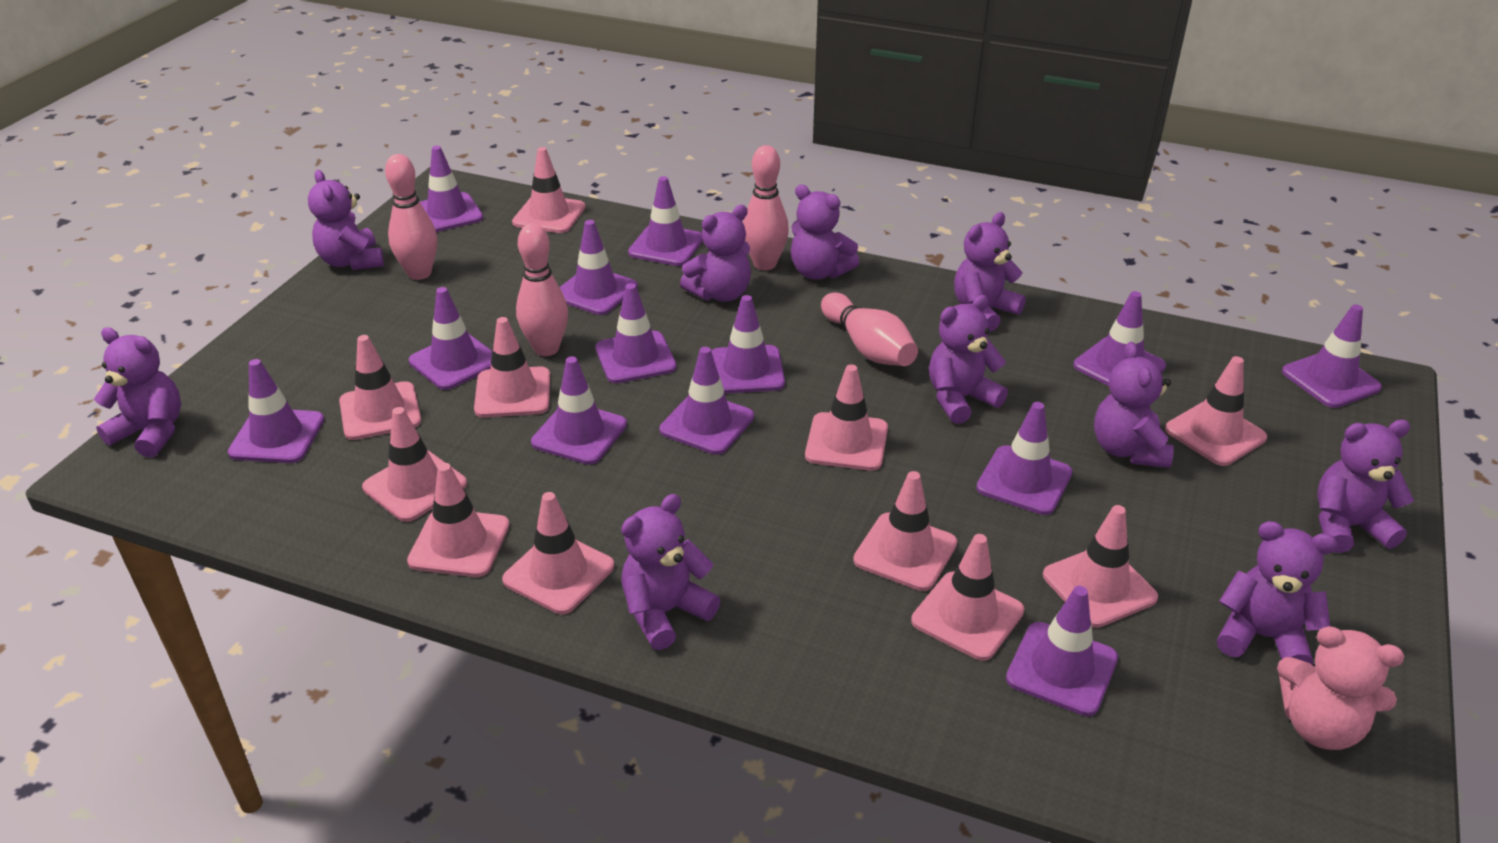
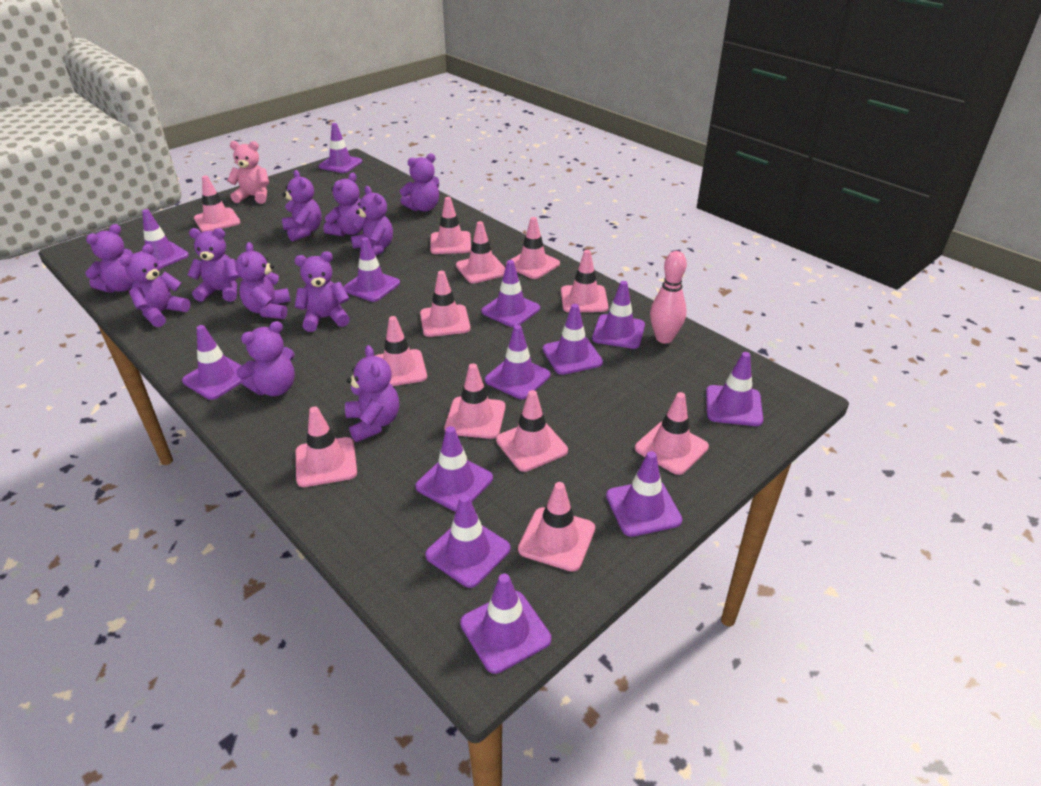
pink bowling pin: [385,154,437,280] [516,223,568,356] [743,145,789,270] [821,292,918,366] = 4 -> [650,251,687,344] = 1
pink traffic cone: [339,335,421,440] [362,407,467,522] [407,463,510,577] [474,317,550,418] [502,492,614,614] [512,147,586,233] [805,364,888,471] [853,471,957,591] [911,534,1024,661] [1043,505,1158,628] [1165,356,1267,466] = 11 -> [194,176,241,232] [295,406,357,487] [375,316,427,386] [420,271,471,337] [430,197,471,254] [444,363,505,439] [456,221,505,284] [496,390,568,472] [506,217,560,279] [518,482,595,572] [561,250,609,312] [635,392,709,475] = 12
purple teddy bear: [94,327,181,458] [308,170,384,270] [621,494,720,650] [680,205,751,302] [791,184,859,280] [929,295,1008,424] [954,212,1026,332] [1094,342,1174,468] [1217,521,1337,665] [1317,420,1414,553] = 10 -> [86,224,134,293] [120,244,190,327] [187,228,240,302] [235,242,291,319] [236,321,295,396] [282,170,322,242] [294,251,350,332] [324,173,363,237] [345,345,399,442] [351,186,393,256] [400,153,439,212] = 11

